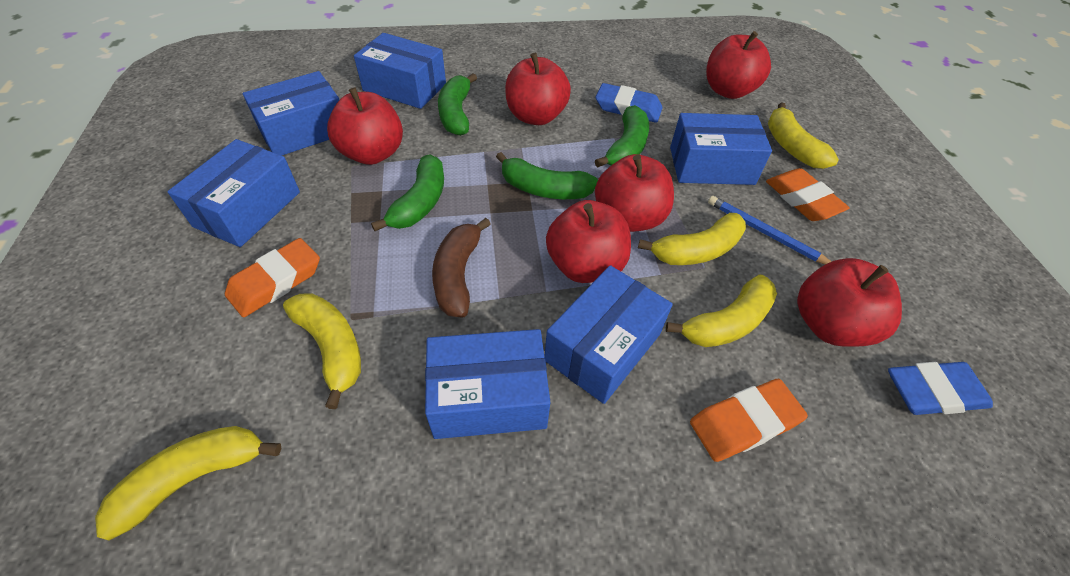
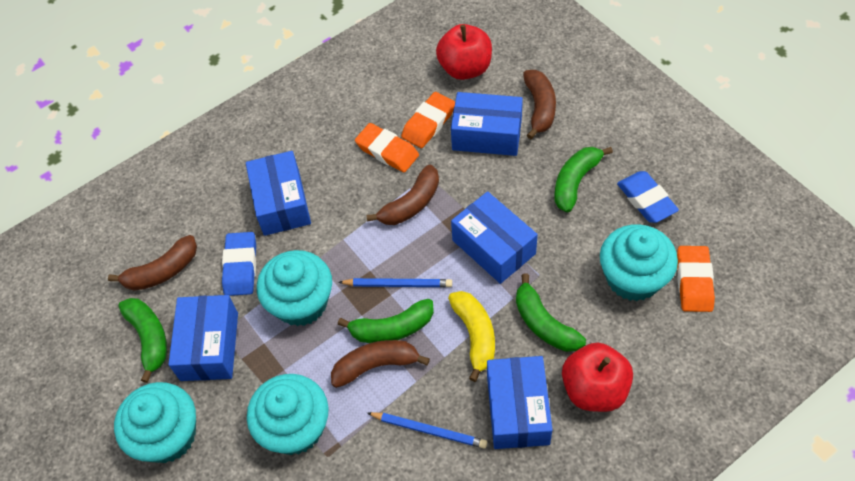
blue box: [167,139,300,247] [243,71,339,156] [354,33,446,109] [425,329,550,439] [544,265,673,404] [670,113,772,185] = 6 -> [168,295,238,381] [246,151,311,236] [451,92,523,156] [451,191,538,284] [487,356,553,449] = 5
blue pencil: [708,196,831,265] = 1 -> [338,278,452,287] [367,412,487,449] = 2
brown banana: [432,218,491,318] = 1 -> [108,235,197,291] [331,340,430,388] [366,165,439,225] [523,70,556,139] = 4
red apple: [327,88,403,165] [505,53,571,125] [546,200,631,283] [595,154,674,232] [706,31,771,99] [797,258,902,346] = 6 -> [436,24,492,80] [562,343,633,412] = 2
turquoise cupcake: none = 0 -> [114,382,196,463] [247,374,329,455] [257,250,332,326] [600,224,678,301] = 4
yellow banana: [95,426,282,540] [283,293,361,409] [638,213,746,265] [666,275,777,347] [768,102,839,169] = 5 -> [448,291,495,382] = 1

